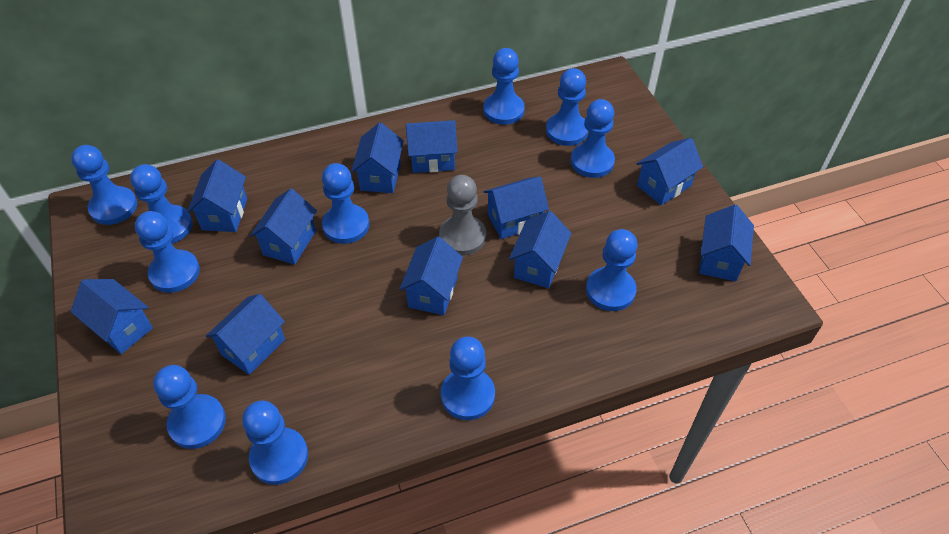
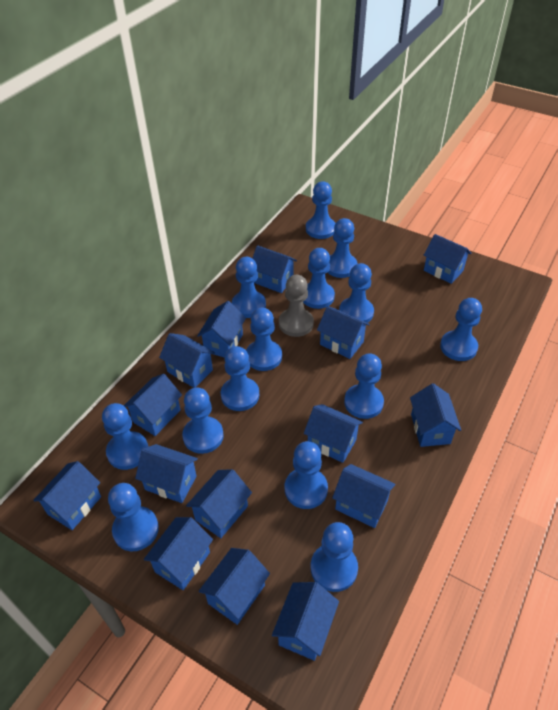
blue house: [70,279,153,354] [187,159,247,232] [206,294,285,375] [250,188,317,265] [351,122,404,193] [400,236,463,315] [406,120,458,173] [484,177,549,239] [509,211,571,288] [637,138,703,205] [699,205,754,282] = 11 -> [33,461,101,530] [124,374,182,436] [135,444,198,503] [144,517,213,590] [159,333,215,388] [186,469,252,538] [197,301,246,357] [199,548,270,625] [252,245,297,293] [272,582,339,661] [304,404,363,463] [317,306,370,359] [332,464,395,528] [410,383,461,447] [424,234,471,284] = 15
blue pawn: [71,145,137,225] [130,164,193,244] [135,211,200,293] [153,365,226,449] [242,400,308,485] [322,163,369,244] [441,337,495,420] [484,48,525,125] [546,68,588,146] [571,99,615,178] [586,229,637,311] = 11 -> [102,403,148,470] [108,483,159,551] [182,388,224,454] [221,346,259,411] [232,257,266,318] [246,307,282,371] [285,441,328,509] [303,248,335,309] [306,181,336,239] [310,522,358,592] [328,218,358,278] [339,263,374,323] [344,353,384,419] [440,298,482,361] = 14

